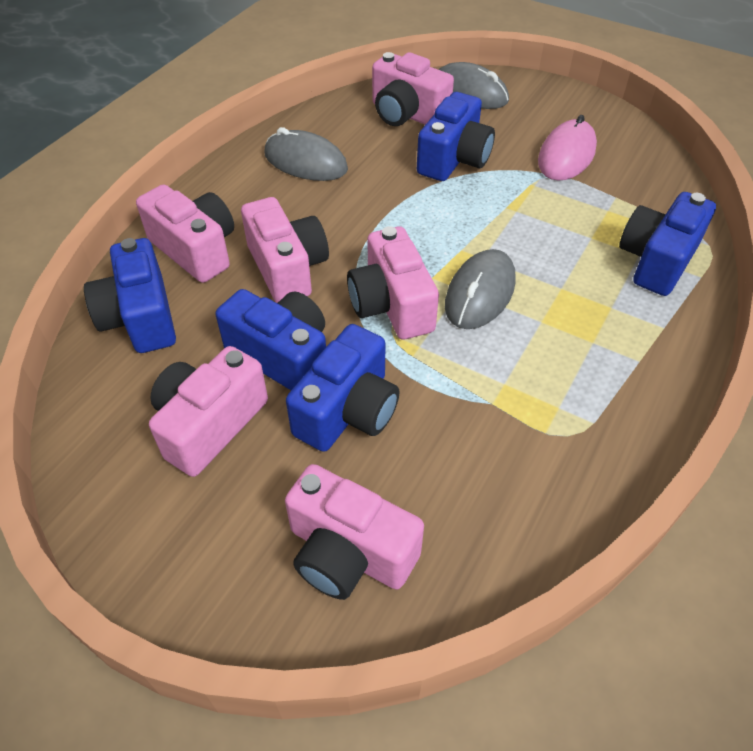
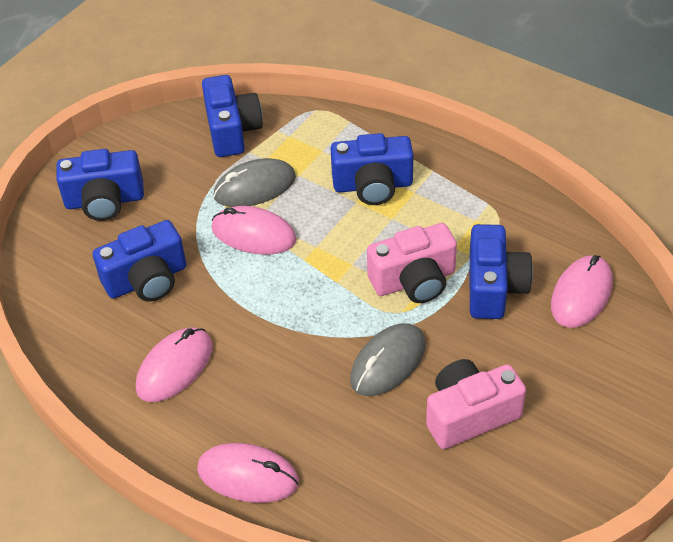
grey mouse: [264,127,348,181] [439,62,509,109] [445,249,516,329] = 3 -> [213,158,296,207] [350,323,425,396] = 2
pink camera: [136,184,234,283] [149,346,268,477] [241,197,329,303] [285,464,424,600] [347,226,439,340] [372,52,454,126] = 6 -> [367,223,457,303] [426,359,526,449] = 2
pink mouse: [538,115,597,181] = 1 -> [136,328,213,402] [197,443,299,503] [211,206,297,255] [551,255,613,328] = 4

